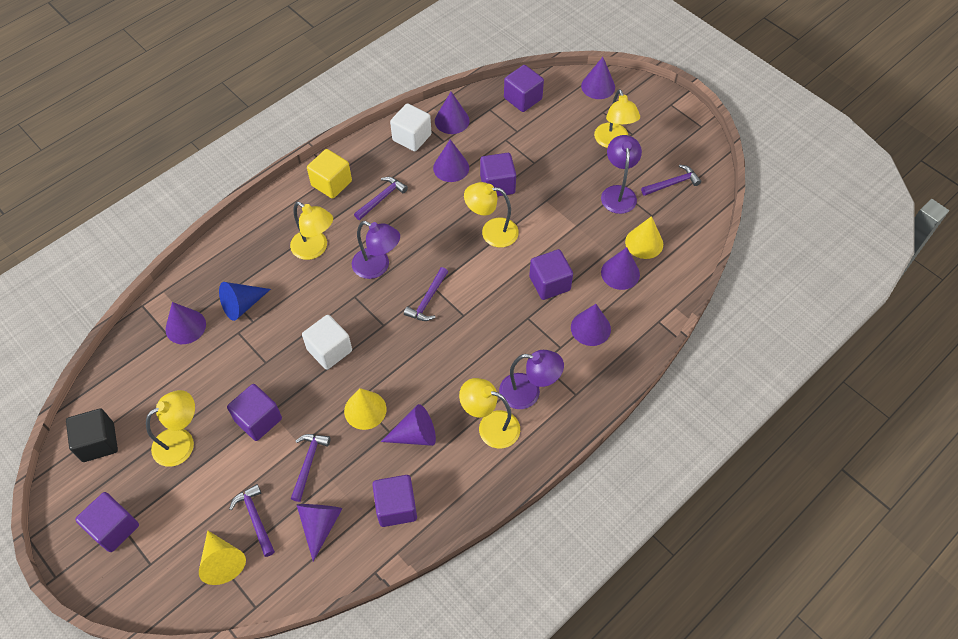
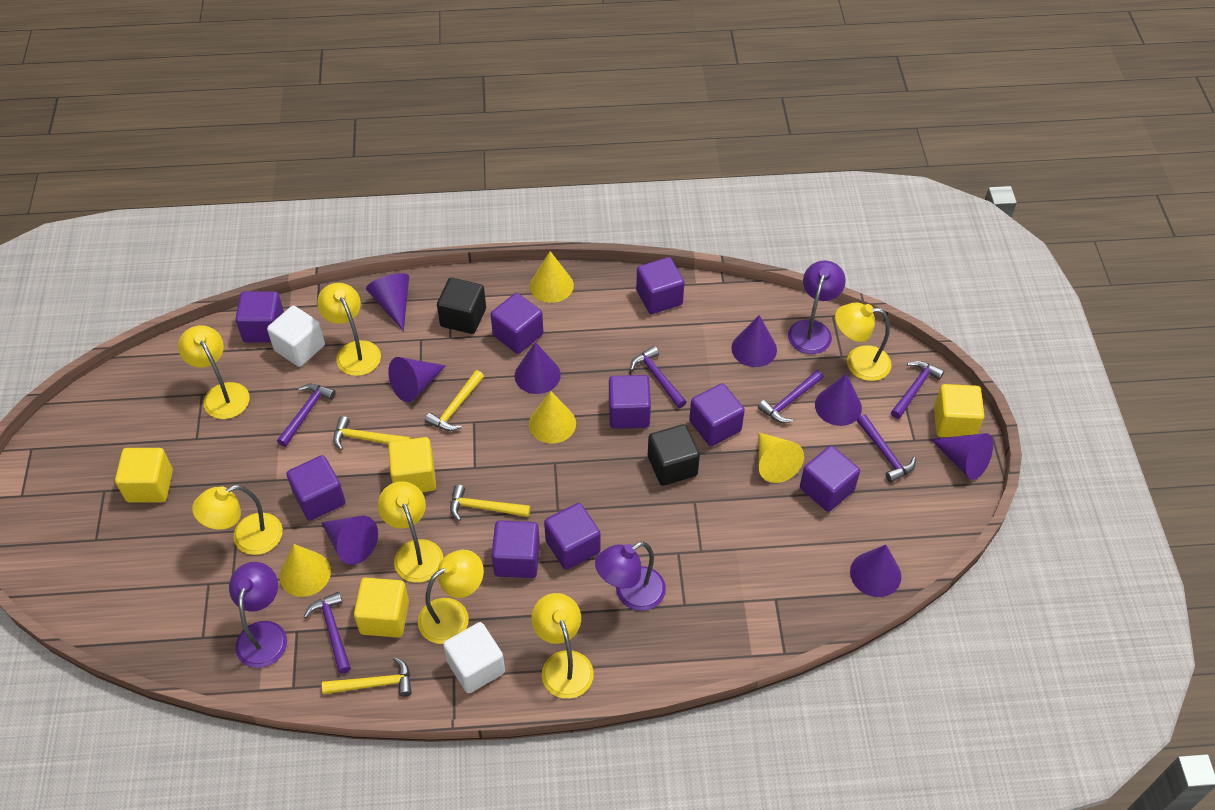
black cube: [66,409,118,462] = 1 -> [437,278,486,334] [648,424,700,486] = 2
blue cone: [219,282,271,321] = 1 -> none = 0
purple cube: [75,492,139,552] [227,384,282,441] [372,475,417,527] [480,153,516,196] [504,65,544,112] [529,249,573,300] = 6 -> [235,291,284,342] [287,455,345,521] [491,293,543,354] [492,520,540,578] [544,503,601,570] [609,375,651,429] [636,257,684,314] [689,383,745,446] [800,446,860,512] = 9
purple hammer: [229,484,275,557] [291,434,331,502] [354,177,408,220] [404,267,448,321] [641,164,701,196] = 5 -> [277,384,336,447] [304,592,351,674] [630,346,687,408] [758,370,824,423] [857,414,916,483] [891,361,944,419] = 6
yellow cone: [199,530,246,585] [344,388,386,430] [625,216,663,259] = 3 -> [279,544,331,597] [529,391,576,444] [530,251,574,303] [759,433,804,483] = 4
yellow cube: [307,149,352,199] = 1 -> [115,448,173,502] [354,578,409,638] [388,437,436,492] [934,384,984,437] = 4
yellow hammer: none = 0 -> [322,657,412,697] [333,416,411,450] [425,370,484,431] [450,485,530,521] = 4
yellow lamp: [146,390,195,467] [290,202,333,260] [459,378,520,449] [464,182,519,247] [594,89,640,148] = 5 -> [178,325,250,419] [192,485,283,555] [317,283,381,376] [378,481,443,583] [418,550,484,644] [531,593,594,699] [835,302,892,381] = 7

